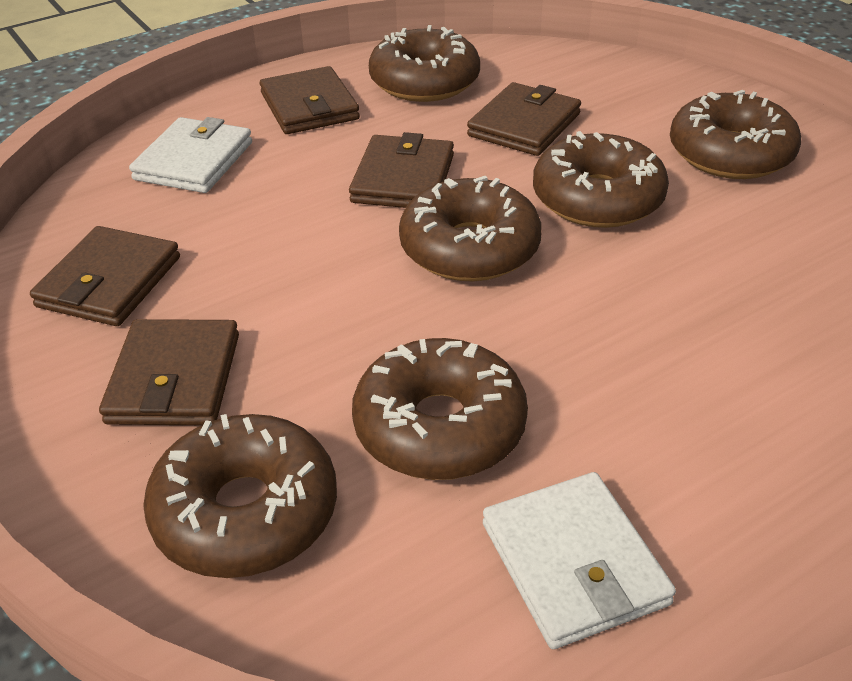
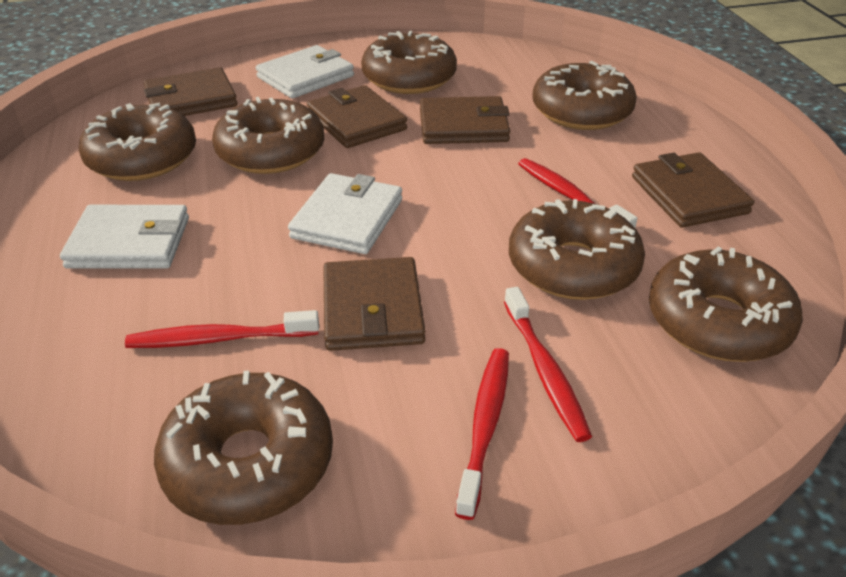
brown donut: [143,414,337,578] [352,338,528,480] [369,25,480,102] [399,176,542,281] [533,131,669,228] [670,90,801,179] = 6 -> [79,103,196,181] [154,371,333,525] [212,97,324,174] [361,31,457,94] [509,199,645,300] [532,61,637,130] [649,246,803,362] = 7
red toothbrush: none = 0 -> [125,310,319,348] [455,348,509,520] [504,287,592,442] [518,158,637,228] = 4
white wallet: [129,117,252,193] [483,472,676,649] = 2 -> [60,205,189,269] [256,45,354,98] [288,173,402,254] = 3

